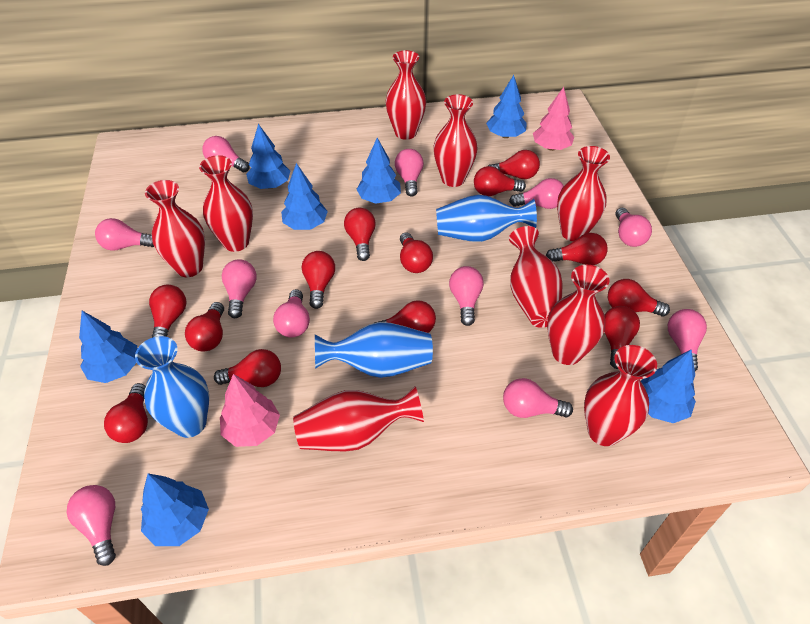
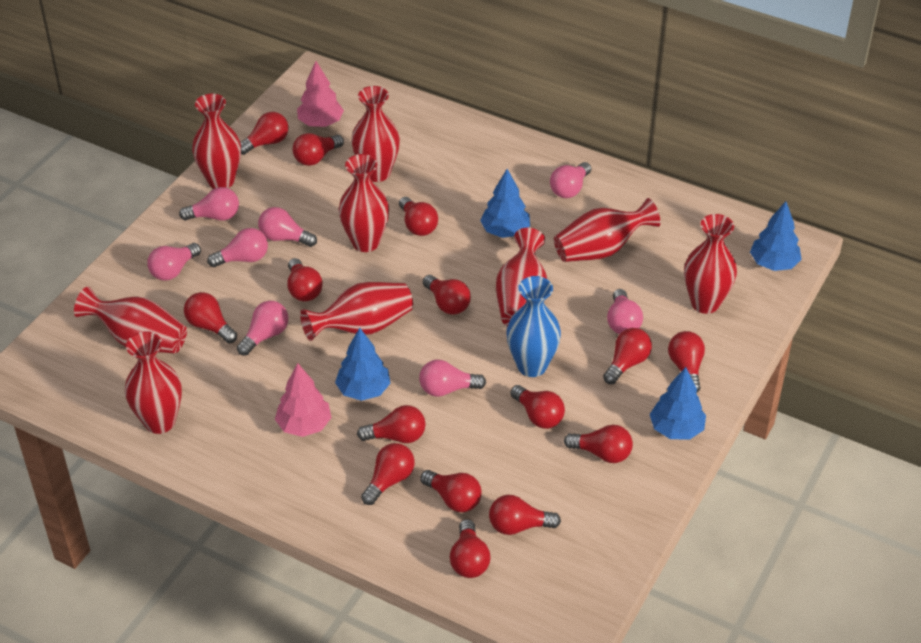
blue tree: [79,311,137,383] [141,473,209,546] [246,124,290,189] [281,163,328,230] [356,138,401,204] [486,75,527,138] [641,350,696,423] = 7 -> [335,328,390,401] [480,169,530,238] [650,367,706,440] [750,201,802,271] = 4
blue vase: [135,336,209,438] [315,322,433,378] [436,195,537,242] = 3 -> [506,276,561,377] = 1
pink light bulb: [66,485,116,566] [95,218,154,251] [202,136,250,172] [222,259,257,318] [273,289,310,338] [395,149,424,197] [449,266,484,326] [503,378,573,418] [509,178,564,209] [616,208,652,247] [668,309,707,371] = 11 -> [147,243,201,281] [179,187,239,221] [207,228,268,267] [237,301,288,356] [258,207,317,247] [419,360,486,397] [550,162,591,198] [607,289,643,334] = 8
red light bulb: [104,383,148,443] [149,285,186,338] [185,302,224,351] [214,349,281,387] [302,251,335,309] [344,208,376,261] [375,300,436,333] [400,232,433,273] [474,166,526,196] [488,150,540,179] [546,233,608,265] [604,306,640,369] [608,279,670,317] = 13 -> [184,292,237,343] [240,112,288,155] [287,258,323,302] [293,133,344,166] [357,405,426,443] [361,443,415,505] [399,197,438,236] [420,470,481,512] [423,275,471,315] [450,519,490,578] [489,495,561,535] [510,385,565,429] [564,425,633,463] [603,328,652,384] [668,331,705,392] = 15

